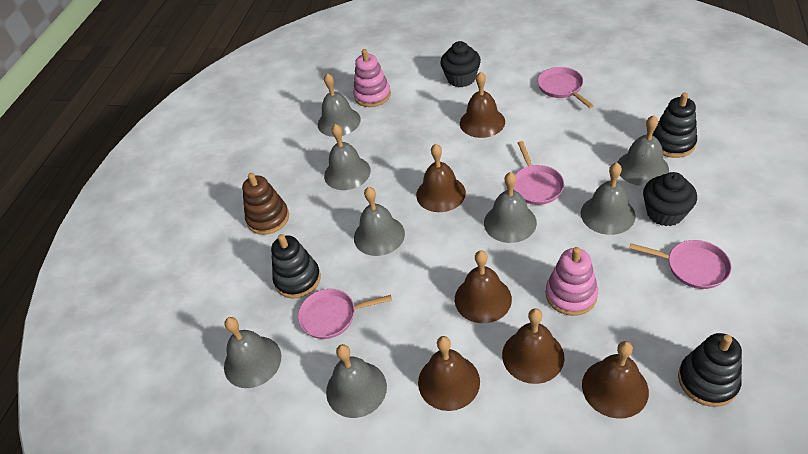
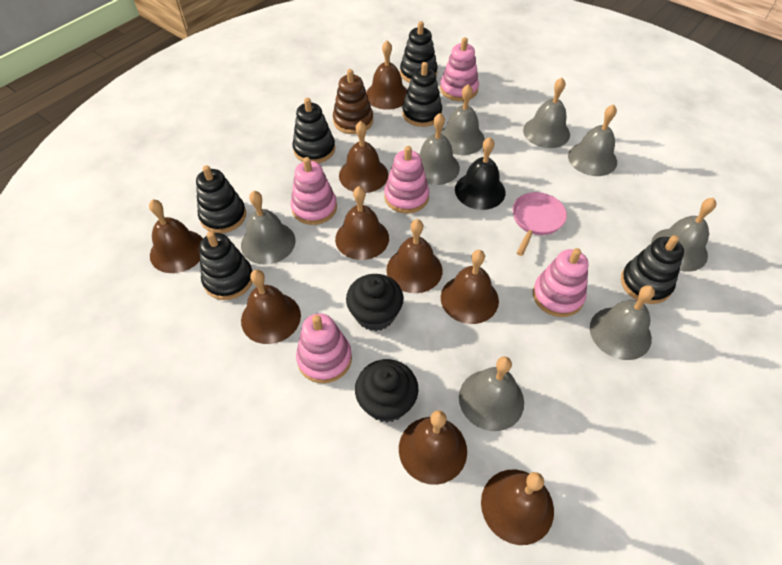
black bell: none = 0 -> [455,137,506,210] = 1
black stacking toy: [271,234,321,299] [652,92,697,158] [678,333,742,407] = 3 -> [196,165,246,233] [199,231,252,300] [292,98,335,163] [400,21,438,83] [402,62,442,127] [621,235,684,304] = 6
brown bell: [416,144,466,212] [418,336,480,411] [455,250,512,323] [460,72,505,138] [502,308,564,384] [582,341,649,419] = 6 -> [149,199,203,273] [241,270,301,344] [335,186,389,260] [339,121,388,193] [366,41,407,110] [386,219,443,293] [399,410,467,485] [441,250,499,324] [481,470,554,545] = 9
pink pan: [298,289,392,339] [513,141,564,205] [538,67,594,108] [629,240,731,289] = 4 -> [513,192,567,256] = 1
pink stacking toy: [353,49,391,107] [546,247,598,316] = 2 -> [290,157,337,225] [296,313,352,383] [384,146,429,213] [440,37,479,101] [533,248,589,317] = 5

